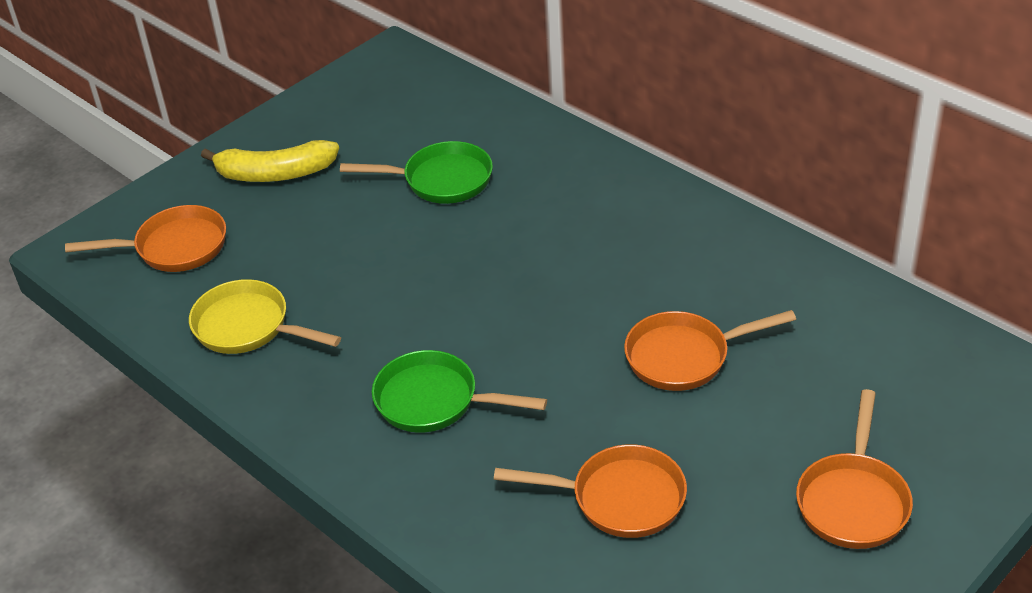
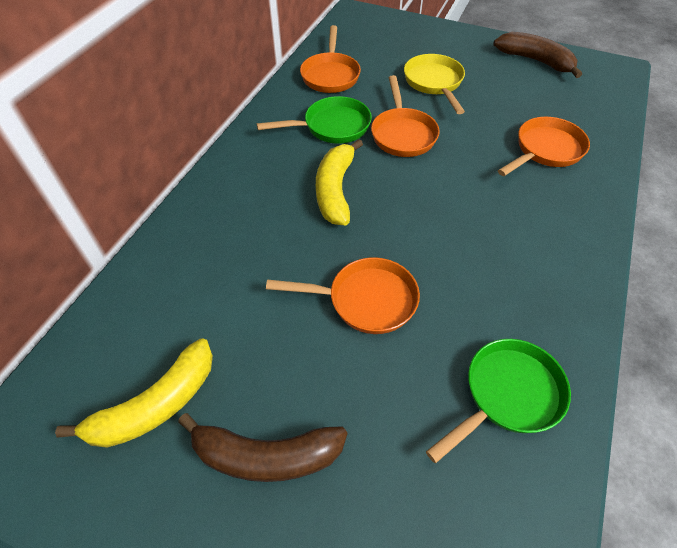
brown banana: none = 0 -> [178,413,347,482] [493,32,582,78] = 2
yellow banana: [201,140,339,182] = 1 -> [55,338,213,448] [316,139,363,225] = 2

